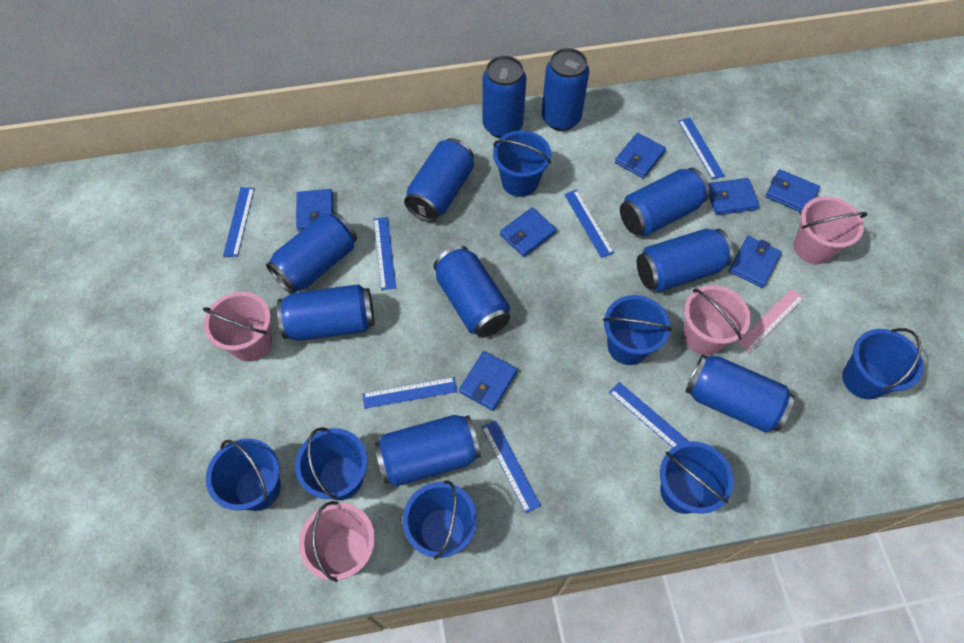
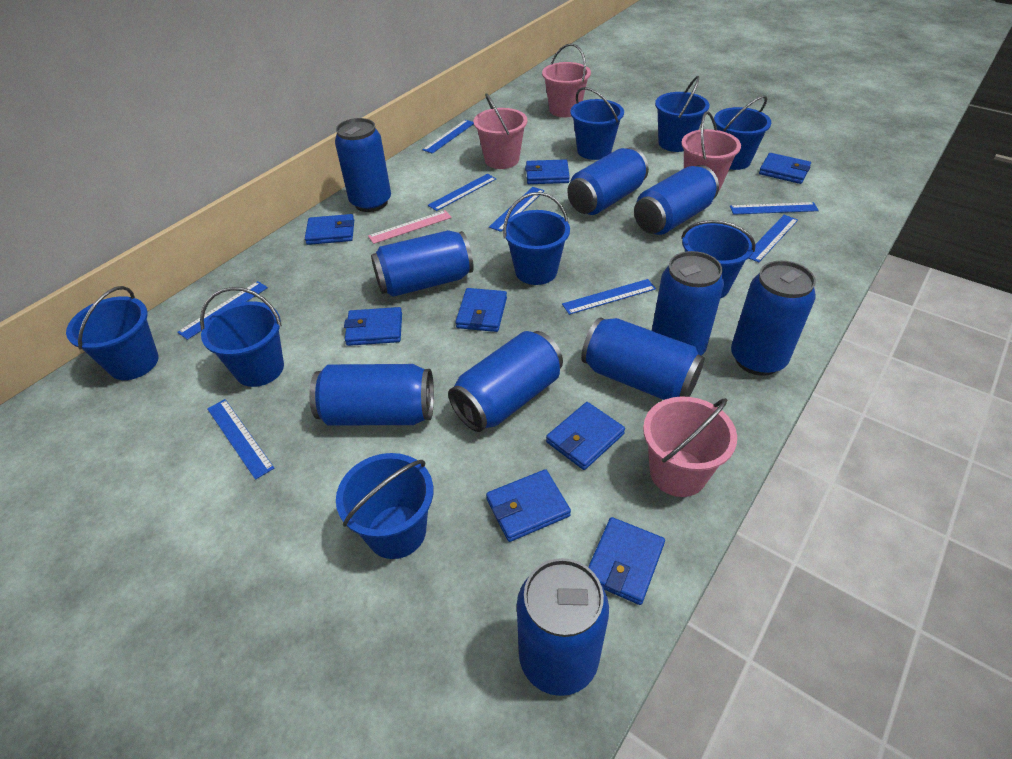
blue bucket: [206,439,281,511] [295,427,368,500] [403,480,477,559] [493,131,551,197] [603,295,672,365] [660,441,734,514] [842,328,923,399] = 7 -> [66,286,159,380] [200,287,284,387] [336,453,433,559] [503,192,570,285] [570,87,624,160] [655,76,710,152] [681,220,756,299] [714,95,771,170] = 8
blue ruler: [223,187,255,257] [363,377,457,409] [374,217,396,290] [481,420,541,513] [564,190,614,258] [609,382,690,448] [678,118,725,180] = 7 -> [177,281,268,340] [207,399,274,480] [423,120,474,154] [428,174,496,211] [489,187,545,232] [562,279,656,315] [730,202,819,215] [749,215,798,263] = 8
blue wallet: [296,189,333,232] [459,351,517,411] [500,207,556,257] [615,133,666,178] [708,178,759,215] [729,236,782,288] [765,169,820,212] = 7 -> [305,214,354,245] [344,307,402,346] [456,288,507,332] [486,469,571,542] [525,159,570,184] [546,402,625,470] [588,517,665,605] [759,153,811,184] = 8

